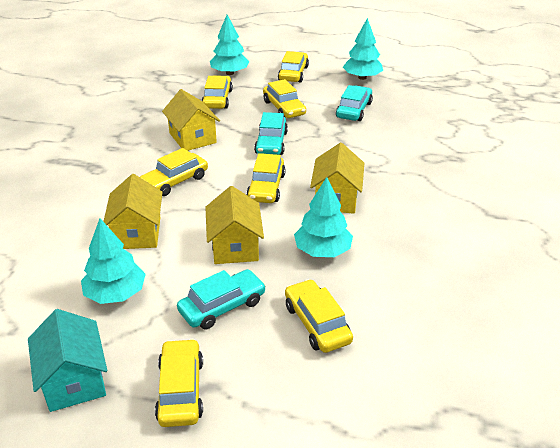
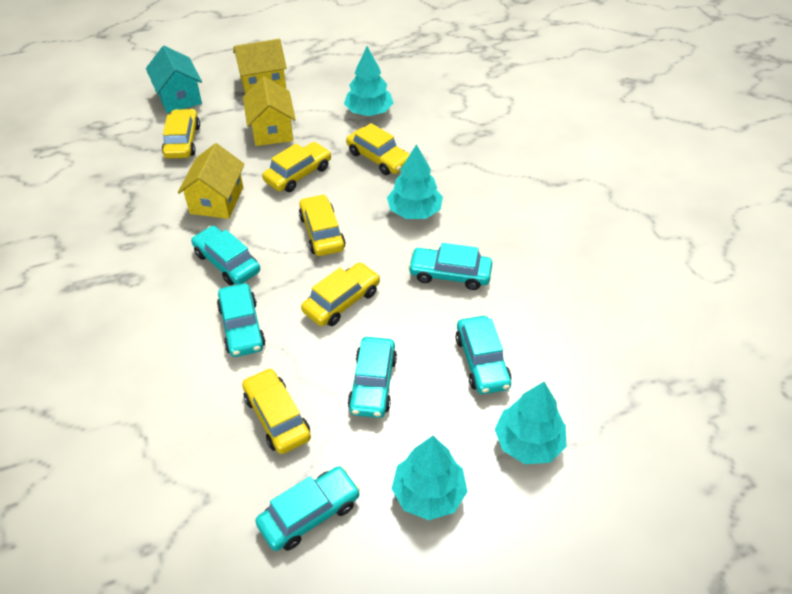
turquoise car: [177,269,266,329] [254,112,288,155] [336,85,373,121] = 3 -> [191,226,260,285] [217,283,265,357] [255,466,360,551] [348,337,397,418] [408,243,492,290] [456,316,511,394] = 6
yellow car: [140,148,208,196] [155,339,203,427] [202,75,233,109] [246,153,286,203] [263,79,306,118] [278,51,309,83] [285,279,353,353] = 7 -> [162,109,200,159] [242,368,311,454] [262,142,331,192] [299,194,345,256] [301,262,380,326] [346,123,410,175] = 6
yellow house: [103,174,162,249] [162,89,220,151] [205,186,264,264] [310,142,364,214] = 4 -> [178,143,245,219] [233,39,287,94] [243,76,296,146] = 3

